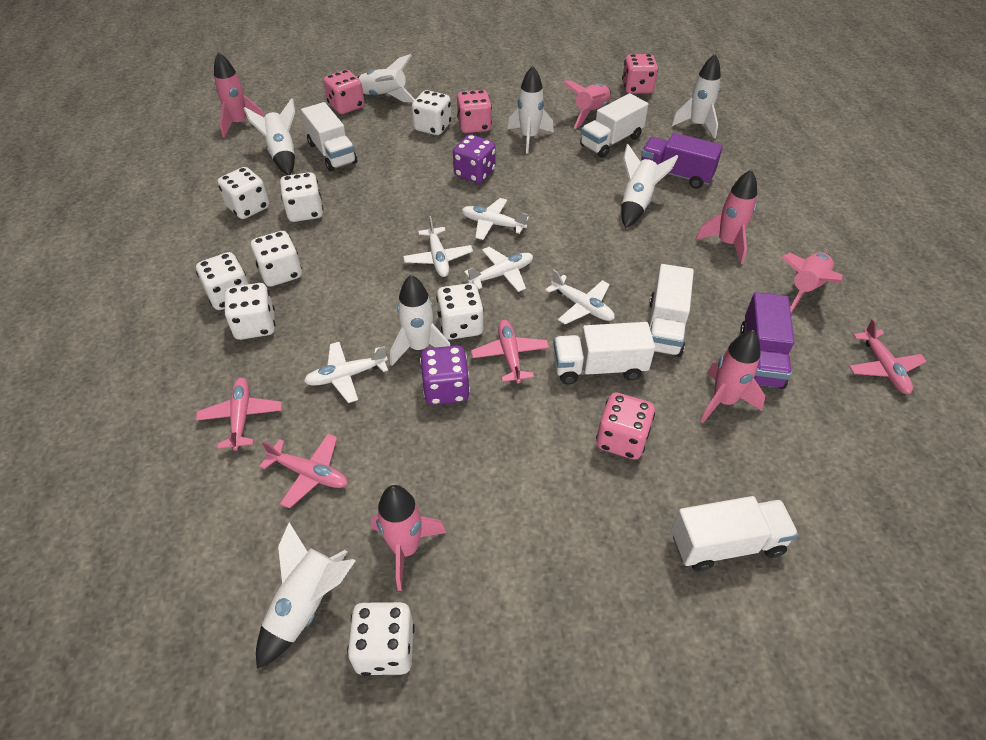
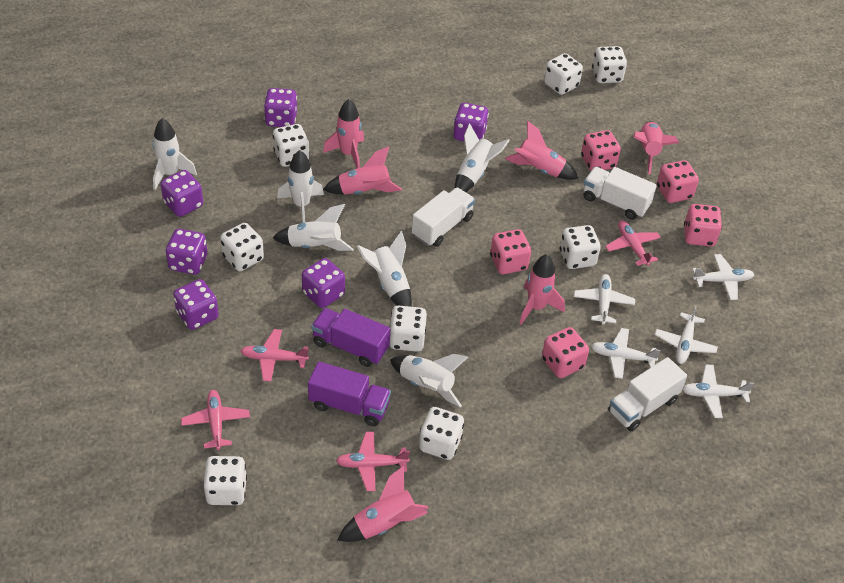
pink dice: [323,70,365,114] [457,90,492,133] [596,392,655,460] [622,54,658,94] = 4 -> [490,229,531,274] [542,327,589,378] [581,130,621,171] [657,160,699,203] [684,204,722,247] = 5
purple dice: [420,345,470,405] [453,134,496,184] = 2 -> [161,170,203,217] [166,229,207,275] [173,279,219,330] [264,88,297,127] [302,258,345,308] [453,103,489,142] = 6
white rocket: [243,98,295,175] [256,522,356,669] [357,54,415,102] [390,275,450,366] [507,66,554,153] [621,144,678,228] [671,54,721,139] = 7 -> [153,118,197,190] [273,204,354,251] [277,150,324,223] [357,231,412,307] [390,354,468,407] [455,123,510,192] = 6
white truck: [301,102,357,171] [553,322,655,384] [580,93,648,158] [649,264,694,357] [671,496,799,572] = 5 -> [412,187,475,247] [584,167,657,220] [608,357,687,431] = 3

